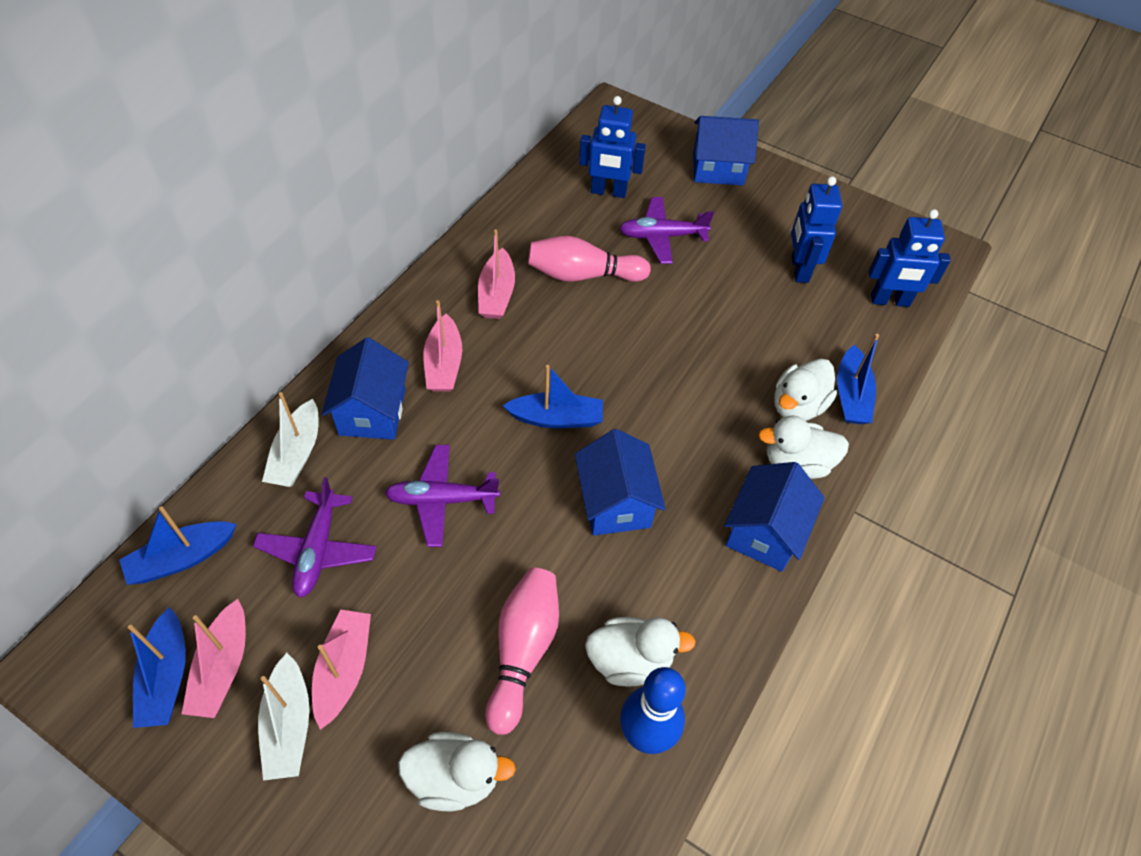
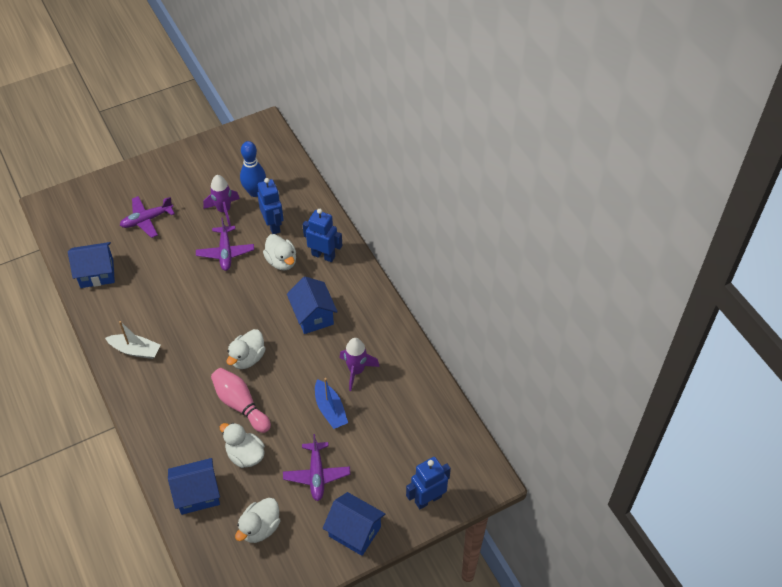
blue boat: [119,506,236,585] [128,607,186,728] [503,365,603,428] [837,334,879,424] = 4 -> [315,378,348,429] = 1
pink boat: [182,599,246,718] [312,610,371,730] [423,300,462,392] [478,229,515,319] = 4 -> none = 0
pink bowling pin: [485,568,559,735] [528,236,651,282] = 2 -> [211,368,271,433] = 1
purple rocket: none = 0 -> [203,175,240,226] [340,338,380,391] = 2
white boat: [258,653,310,781] [262,392,318,487] = 2 -> [105,321,160,359] = 1

